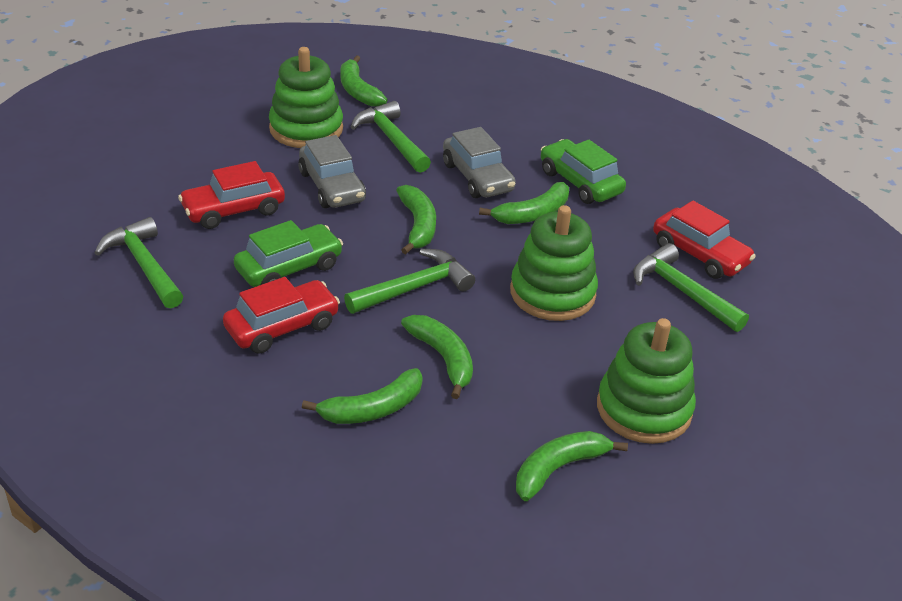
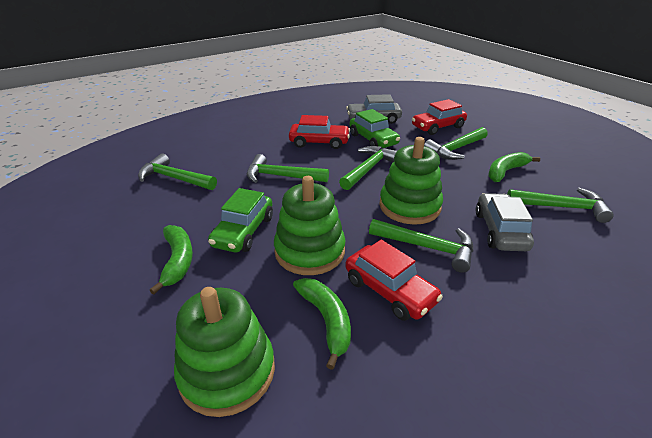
green banana: [302,368,423,424] [340,55,387,107] [396,185,436,254] [401,315,473,399] [479,182,569,224] [516,431,628,501] = 6 -> [149,225,193,294] [293,278,351,370] [488,152,540,182] = 3
green hammer: [95,217,183,308] [344,249,475,314] [351,101,431,173] [633,243,749,332] = 4 -> [138,153,217,190] [247,154,329,183] [339,146,397,190] [369,219,473,273] [424,127,488,160] [507,188,614,223] = 6

